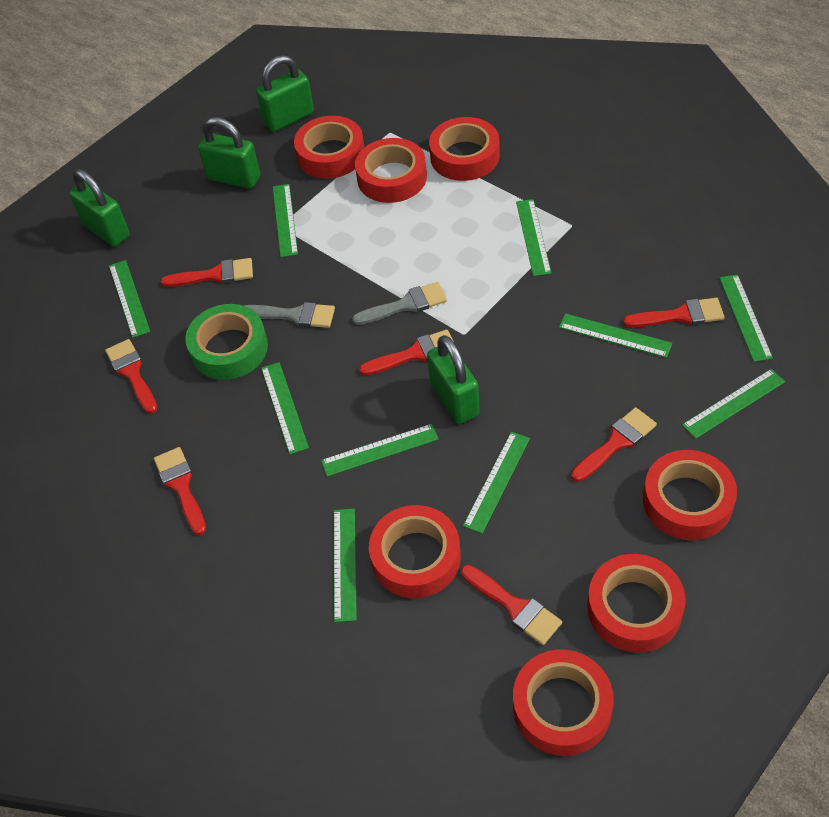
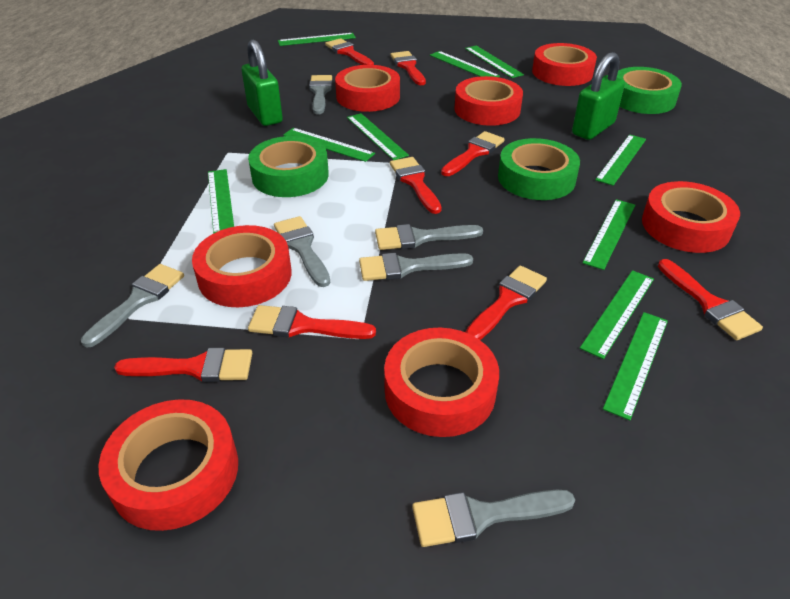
green padlock: [69,169,130,246] [198,117,260,189] [256,55,314,132] [427,335,480,424] = 4 -> [242,40,283,126] [572,52,625,140] = 2
green tape: [185,304,268,380] = 1 -> [248,136,329,197] [498,138,580,200] [617,67,682,114] = 3
grey brush: [244,302,335,328] [352,282,447,325] = 2 -> [81,264,184,348] [274,216,330,287] [309,75,332,114] [359,253,473,281] [375,224,483,250] [412,490,575,547] = 6
red brush: [105,339,157,414] [154,447,206,535] [161,258,253,287] [359,330,454,376] [461,565,562,645] [571,407,657,482] [623,298,725,327] = 7 -> [114,348,252,382] [248,305,376,339] [325,38,374,65] [390,157,442,214] [391,51,426,85] [441,131,505,176] [465,266,547,340] [658,259,763,340] = 8

